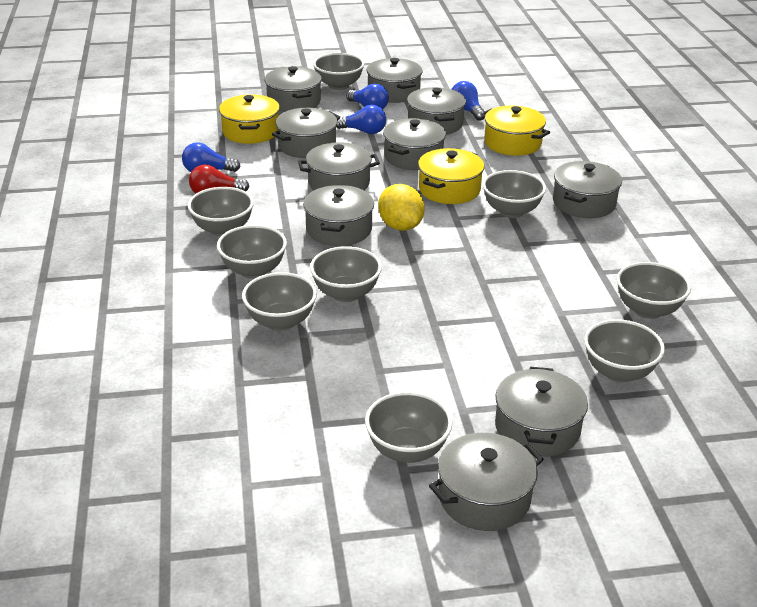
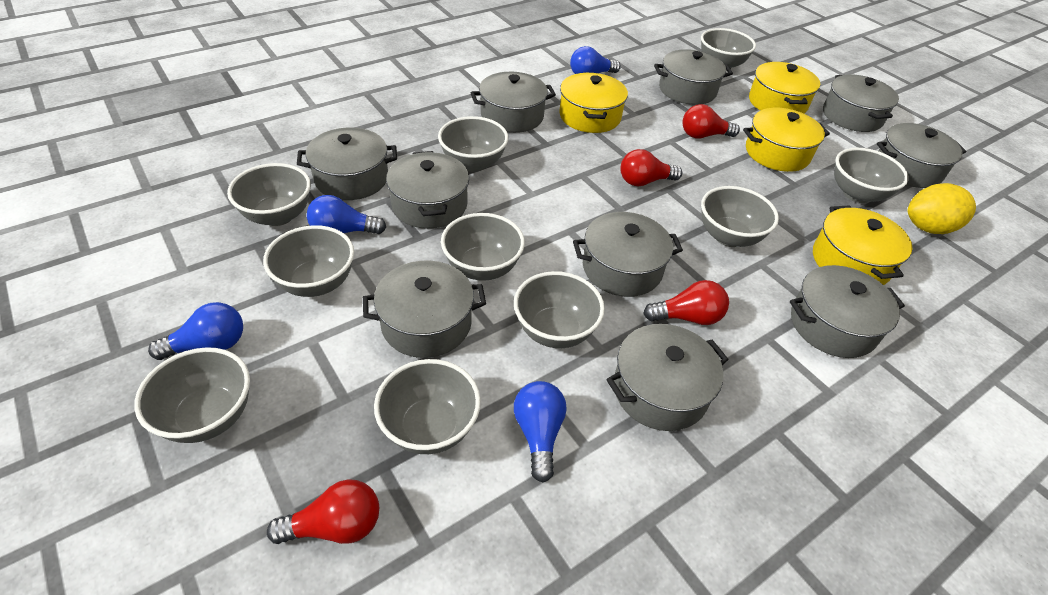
grey bowl: [187,187,254,237] [217,225,287,279] [242,272,317,331] [310,246,382,302] [313,53,364,90] [365,392,452,463] [483,170,546,218] [584,319,665,382] [617,262,691,319] = 9 -> [134,347,250,443] [227,163,311,226] [263,225,354,297] [374,359,481,454] [438,116,508,172] [441,213,525,281] [514,271,605,348] [701,28,756,71] [701,186,779,247] [834,148,909,203] = 10
red light bulb: [189,164,250,194] = 1 -> [267,479,379,544] [620,149,682,187] [643,280,729,325] [682,104,740,139] = 4
yellow pot: [219,95,280,144] [418,148,484,204] [481,105,550,156] = 3 -> [559,73,628,133] [743,108,830,172] [749,62,820,114] [813,205,913,285] = 4

